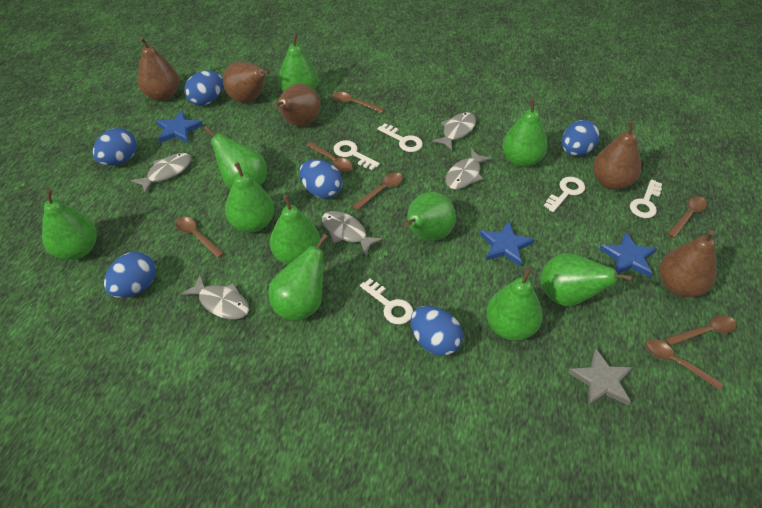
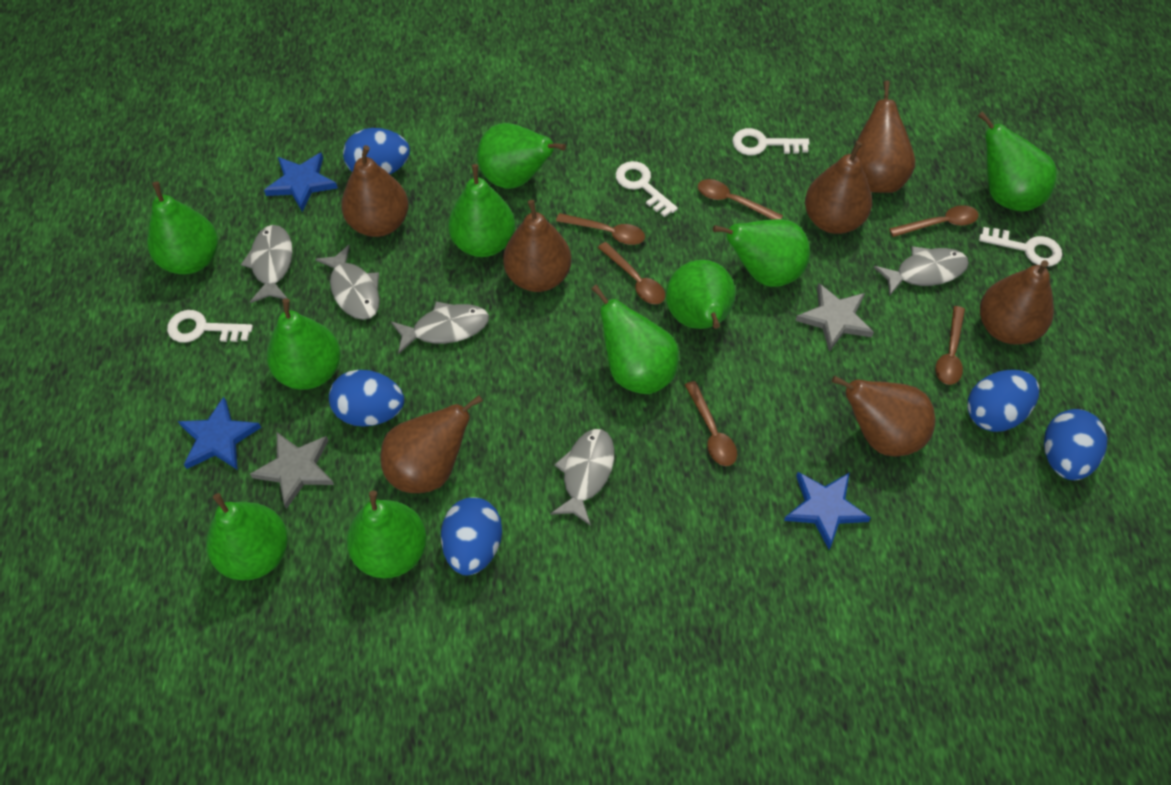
blue egg: [93,128,137,165] [104,252,156,298] [184,71,223,106] [299,160,343,199] [411,306,463,356] [562,120,600,156] = 6 -> [329,370,404,427] [343,128,410,174] [441,497,502,575] [967,370,1039,432] [1044,409,1107,480] = 5
brown pear: [137,37,179,101] [223,61,270,103] [274,84,320,126] [593,121,641,190] [660,230,717,297] = 5 -> [341,145,409,237] [380,395,483,493] [503,200,571,292] [805,141,872,234] [832,376,935,457] [851,81,915,193] [980,260,1054,345] = 7
brown spoon: [175,217,224,258] [306,142,353,172] [332,92,385,113] [352,172,403,210] [645,339,724,390] [665,315,736,346] [668,196,707,238] = 7 -> [556,213,645,245] [598,242,665,304] [685,381,737,466] [698,179,783,220] [889,205,979,237] [936,306,965,385] = 6
grey star: [568,348,633,407] = 1 -> [250,432,334,509] [795,283,874,352] = 2
white key: [334,140,380,170] [360,279,413,324] [378,123,423,152] [544,177,585,212] [630,179,662,218] = 5 -> [167,310,253,343] [616,161,678,217] [732,128,810,155] [979,227,1062,267] = 4

